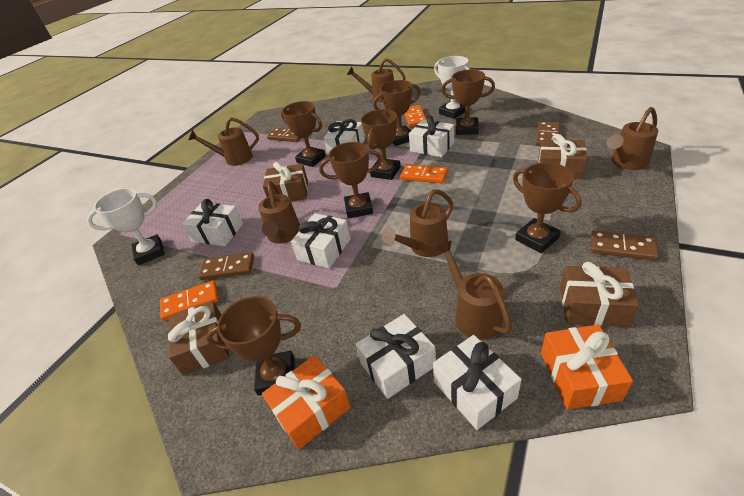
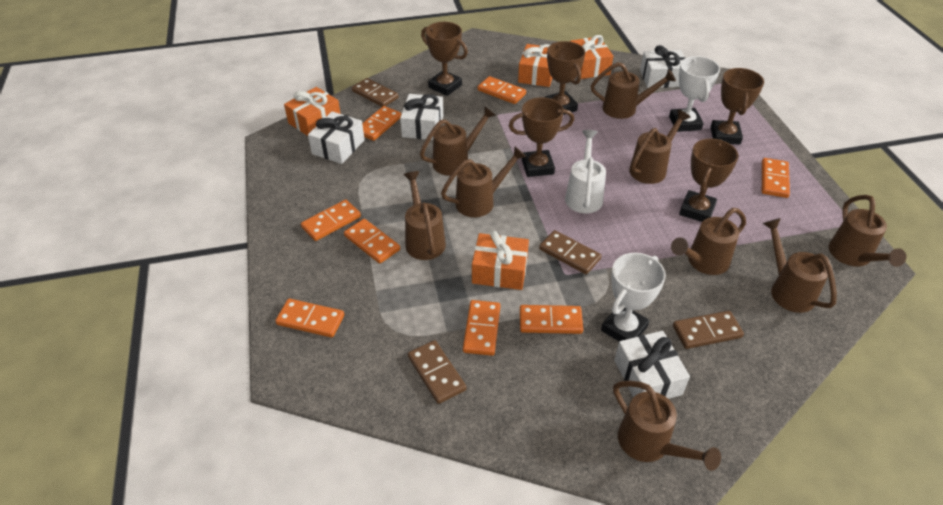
brown gift: [168,301,229,375] [263,162,308,201] [538,134,587,179] [560,262,639,327] = 4 -> none = 0
brown trophy: [206,296,301,396] [281,101,326,167] [319,142,382,219] [361,109,401,180] [373,80,421,146] [441,69,495,135] [513,162,582,253] = 7 -> [421,22,468,96] [509,97,574,177] [544,41,585,115] [679,139,739,222] [710,68,764,145] = 5
brown watering can: [189,117,259,166] [258,181,300,244] [347,58,406,102] [381,189,453,257] [436,240,512,340] [607,107,658,170] = 6 -> [403,171,446,260] [420,107,496,176] [441,147,526,217] [591,62,676,119] [613,381,721,471] [629,110,691,184] [671,208,746,275] [763,218,837,313] [829,195,906,267] = 9
orange domino: [160,280,219,321] [400,164,448,183] [405,105,427,127] = 3 -> [275,299,344,338] [301,200,361,241] [344,219,400,264] [362,106,401,141] [463,300,501,356] [478,76,526,104] [520,305,583,334] [762,158,790,198] = 8
orange gift: [262,355,351,450] [541,324,633,410] = 2 -> [284,87,341,136] [472,231,529,290] [518,44,552,87] [570,35,613,79] = 4
white gift: [182,199,243,246] [291,213,351,268] [324,119,365,155] [355,314,436,399] [409,115,454,157] [433,335,521,430] = 6 -> [308,112,365,164] [400,94,443,140] [614,331,690,399] [640,45,685,88] = 4
white watering can: none = 0 -> [565,130,606,213] = 1

